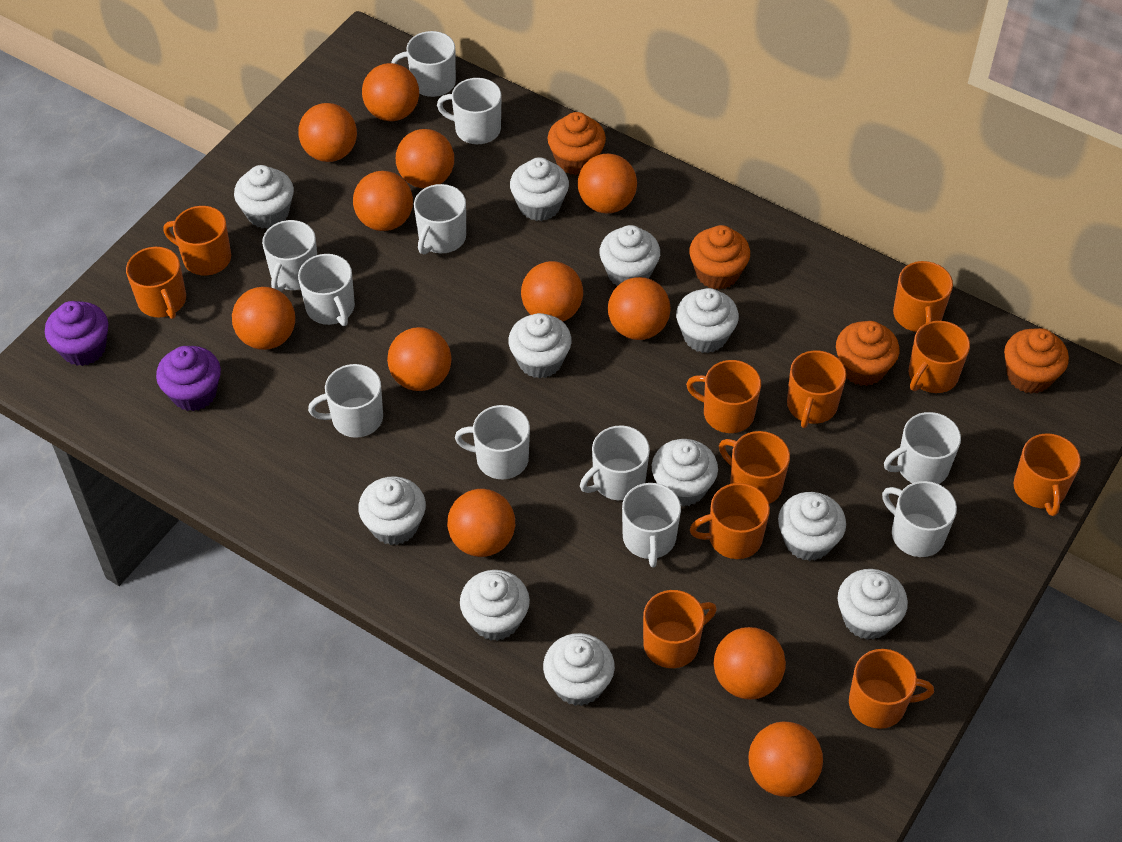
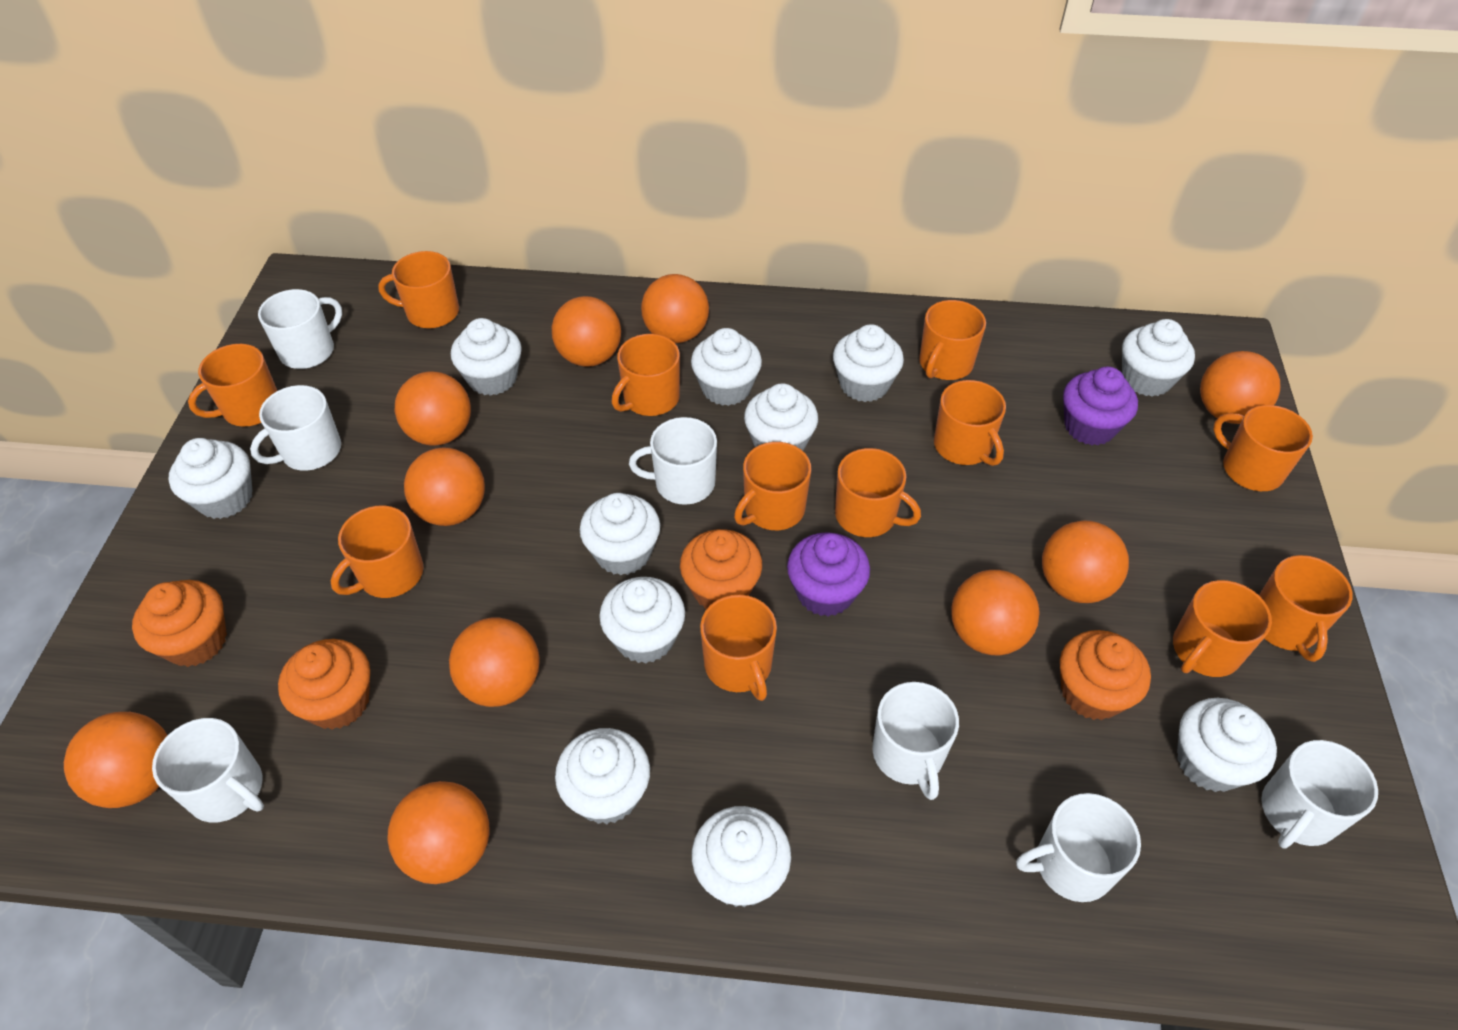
orange ball: [232,287,295,350] [298,103,357,162] [353,171,413,231] [362,63,419,121] [387,327,452,391] [396,129,454,188] [447,489,515,557] [521,261,583,322] [578,154,637,213] [608,277,671,340] [714,627,786,700] [749,722,823,797] = 12 -> [64,712,167,808] [387,781,490,884] [395,372,471,445] [404,448,485,526] [449,618,539,707] [552,296,621,367] [641,274,709,343] [951,570,1040,655] [1042,521,1129,603] [1200,351,1280,424] = 10
orange mug: [126,247,186,319] [163,206,231,275] [643,590,717,668] [686,360,761,433] [690,483,770,559] [719,431,790,504] [787,350,846,428] [849,649,934,729] [893,261,953,332] [909,321,970,393] [1014,433,1081,516] = 11 -> [188,344,277,426] [331,505,424,598] [378,251,459,329] [612,334,680,416] [700,595,777,701] [734,442,811,530] [835,448,921,537] [919,300,986,380] [934,380,1006,466] [1173,580,1272,677] [1213,405,1313,491] [1259,555,1353,662] = 12
white mug: [262,220,317,292] [298,254,355,326] [308,364,383,438] [391,31,456,97] [414,184,466,254] [437,78,501,144] [455,405,530,479] [580,426,650,500] [622,483,681,567] [882,481,957,557] [884,412,961,484] = 11 -> [152,718,264,823] [250,385,341,471] [258,289,342,369] [629,417,717,505] [872,682,959,800] [1016,793,1141,902] [1261,740,1378,849] = 7

